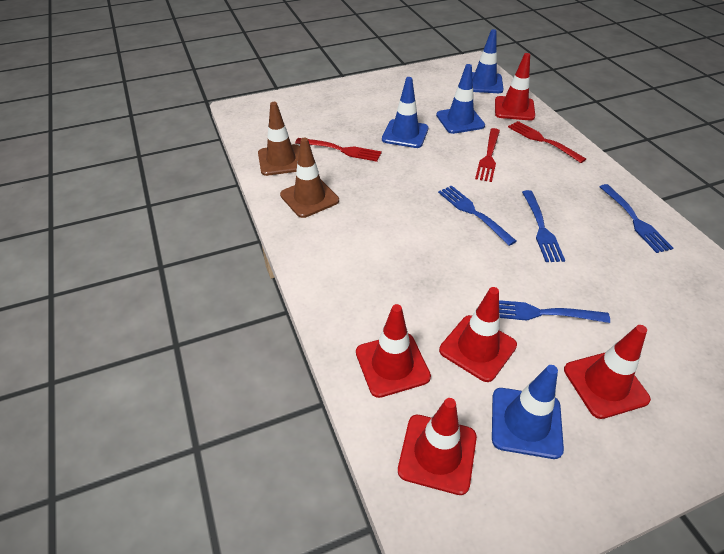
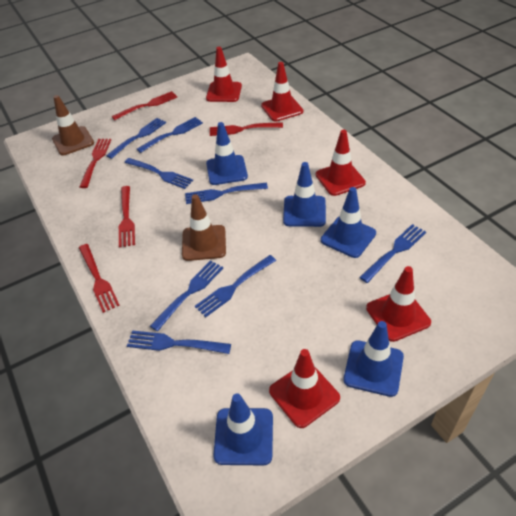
blue fork: [438,185,517,246] [499,300,610,323] [522,190,565,262] [600,184,673,253] = 4 -> [106,118,166,159] [124,158,193,189] [127,330,231,354] [137,117,203,153] [150,260,223,331] [185,183,268,204] [195,255,276,317] [359,224,426,283] = 8
blue traffic cone: [382,77,428,148] [436,64,485,134] [472,29,504,93] [492,365,564,459] = 4 -> [206,122,248,185] [213,393,273,465] [283,162,326,227] [321,187,376,258] [343,321,404,397] = 5
red fork: [295,138,382,162] [475,128,500,182] [508,121,586,163] = 3 -> [79,244,120,313] [80,139,111,188] [112,91,178,120] [119,186,135,248] [210,122,283,136] = 5

